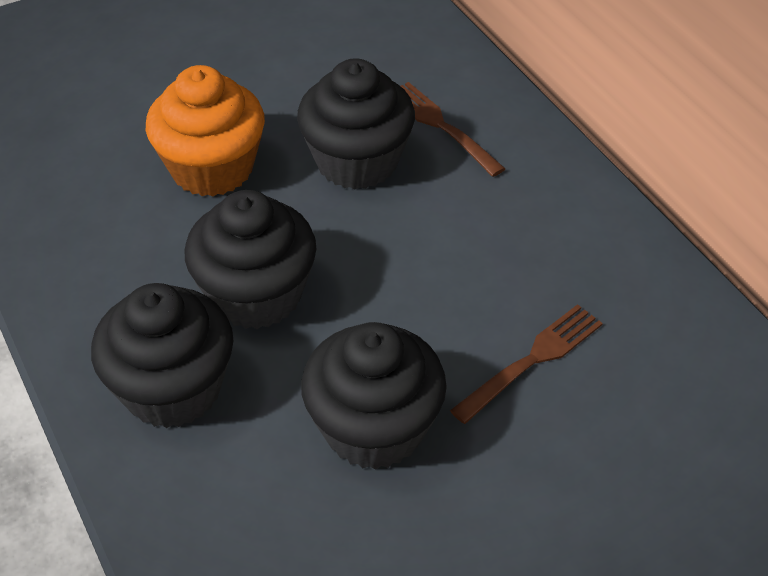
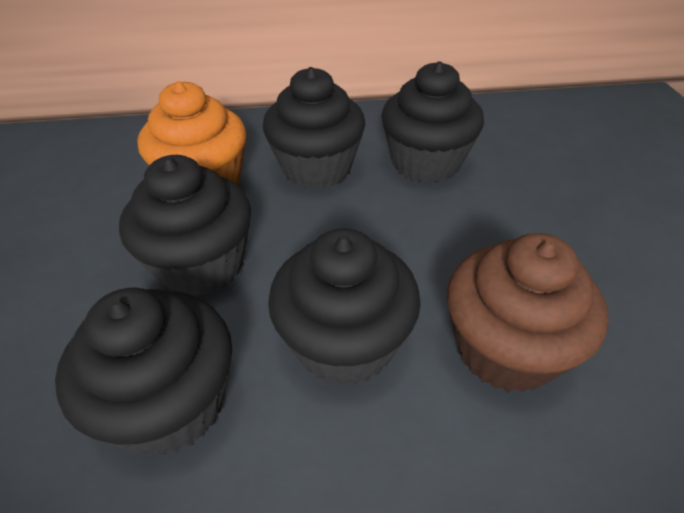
black cupcake: [91,283,233,428] [185,190,317,329] [297,58,415,189] [301,322,447,470] = 4 -> [55,288,232,455] [119,155,251,296] [263,67,365,189] [268,228,421,386] [381,61,484,183] = 5
brown cupcake: none = 0 -> [447,233,608,393] = 1
brown fork: [401,82,506,177] [450,304,603,424] = 2 -> none = 0

